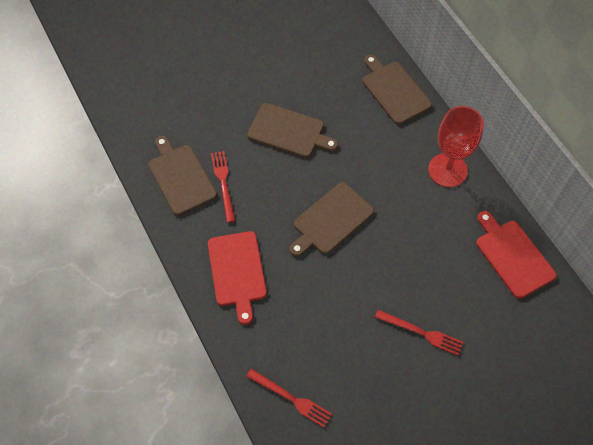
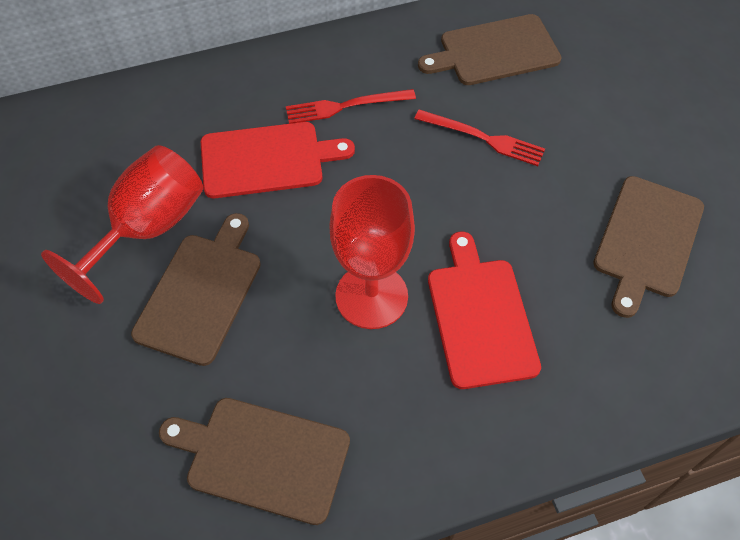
red fork: [211,151,235,223] [246,369,332,428] [375,310,463,356] = 3 -> [286,89,416,124] [414,109,545,166] = 2
red goblet: [428,106,484,187] = 1 -> [41,145,203,304] [329,175,415,329] = 2

